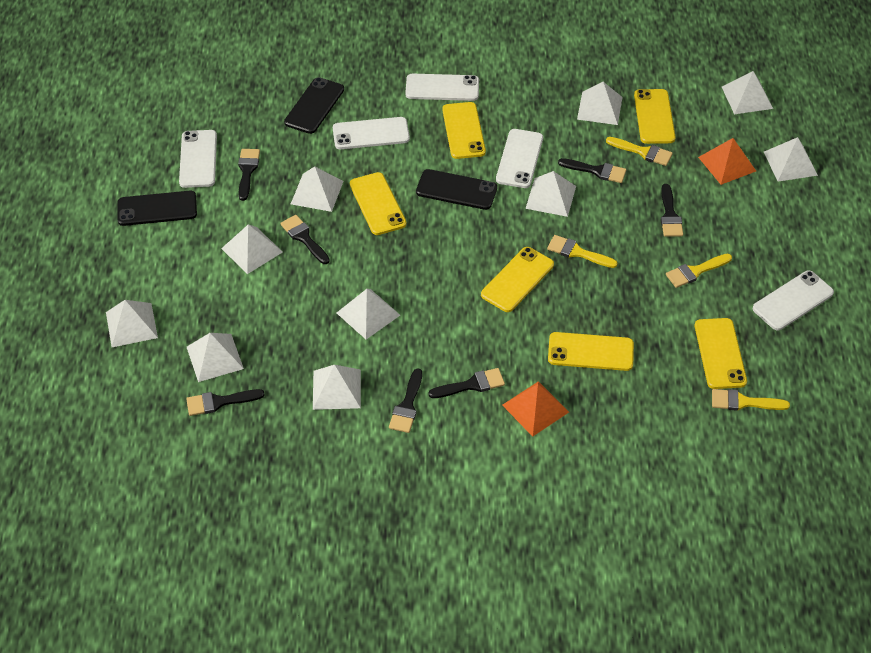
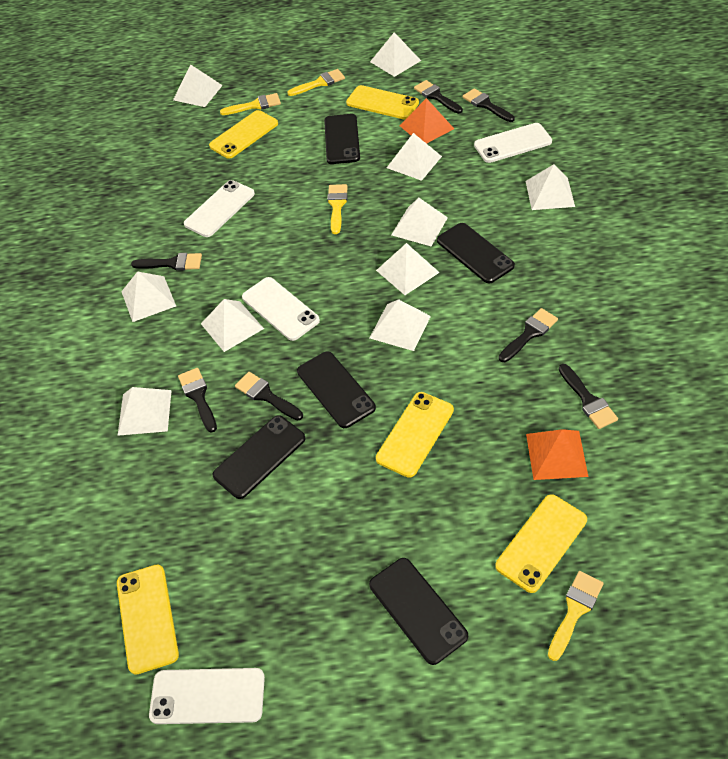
black phone: [117,191,197,226] [284,77,344,134] [416,169,497,210] = 3 -> [213,415,306,499] [297,351,376,428] [324,114,360,164] [369,558,468,665] [437,223,515,283] = 5
white phone: [179,130,217,188] [333,117,410,149] [405,74,479,101] [496,129,543,188] [752,270,834,330] = 5 -> [149,668,265,724] [184,180,255,237] [242,277,320,341] [474,123,552,163] = 4
yellow phone: [350,172,406,235] [442,102,486,159] [481,247,554,312] [548,332,634,371] [634,89,676,144] [695,318,747,389] = 6 -> [117,564,179,675] [209,110,278,159] [346,85,419,119] [376,392,454,478] [495,494,587,593] = 5

